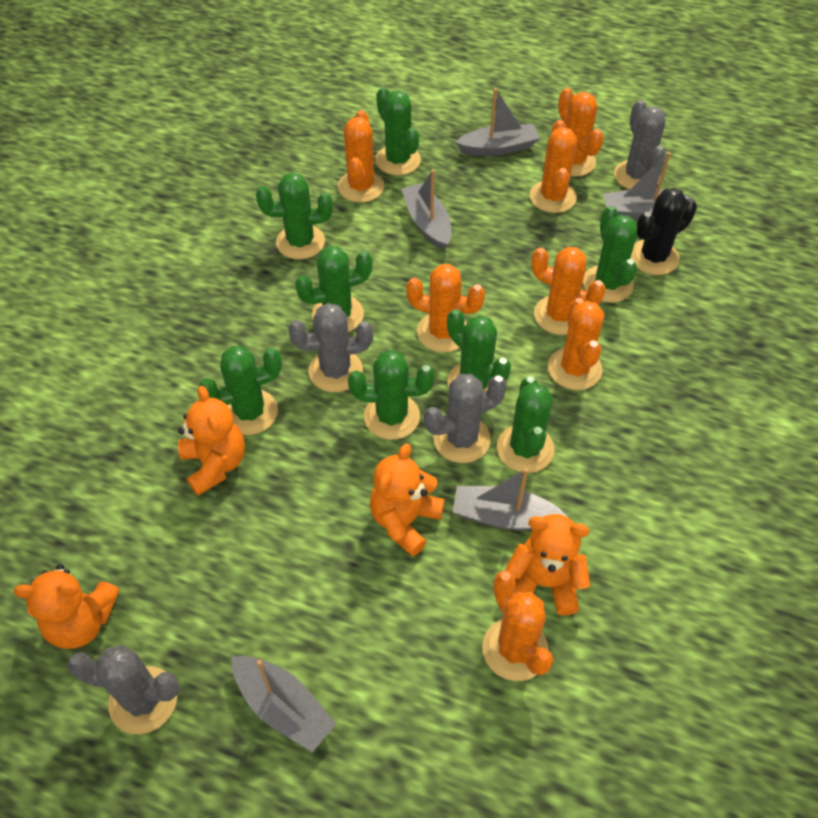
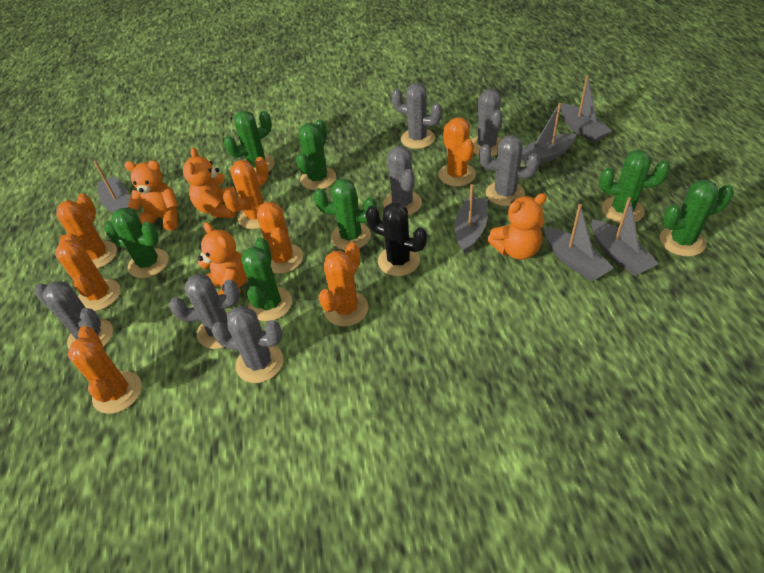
green cactus: [198,346,282,435] [256,172,333,259] [295,246,373,332] [348,350,435,440] [375,87,421,175] [447,309,511,393] [497,377,554,473] [583,206,637,303] = 8 -> [104,208,169,278] [224,111,275,173] [241,238,292,321] [296,119,336,190] [313,179,377,250] [599,150,670,223] [660,180,734,257] = 7
grey boat: [231,656,336,752] [401,169,452,250] [453,468,568,530] [455,88,540,156] [603,152,690,220] = 5 -> [94,160,129,213] [455,184,487,254] [521,103,576,165] [544,204,614,281] [560,75,611,143] [592,197,659,276] = 6
grey cactus: [67,645,180,734] [288,303,373,392] [424,374,507,463] [614,100,666,190] = 4 -> [34,281,113,349] [169,274,240,349] [211,306,283,383] [383,146,422,215] [391,83,442,149] [471,89,503,156] [479,135,539,206] = 7

